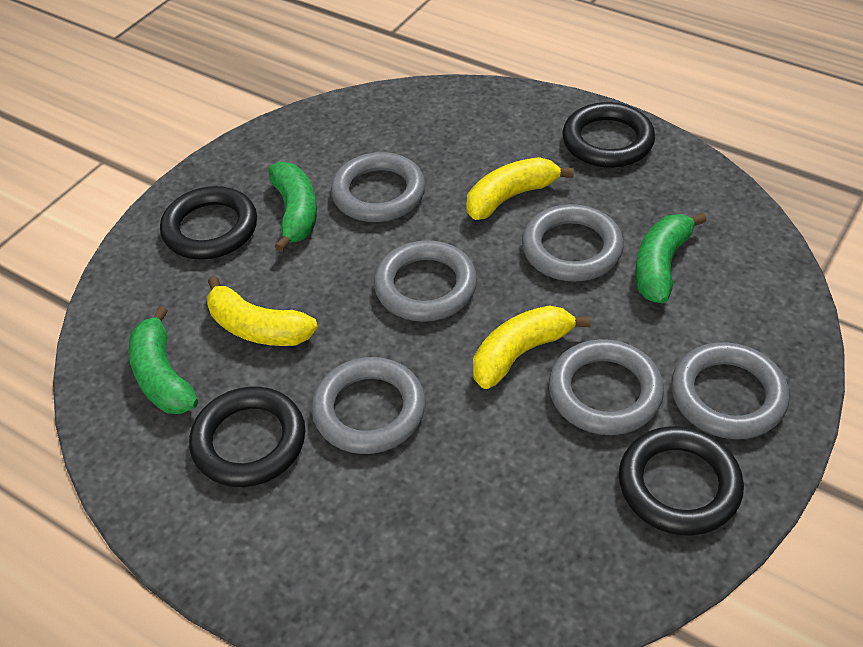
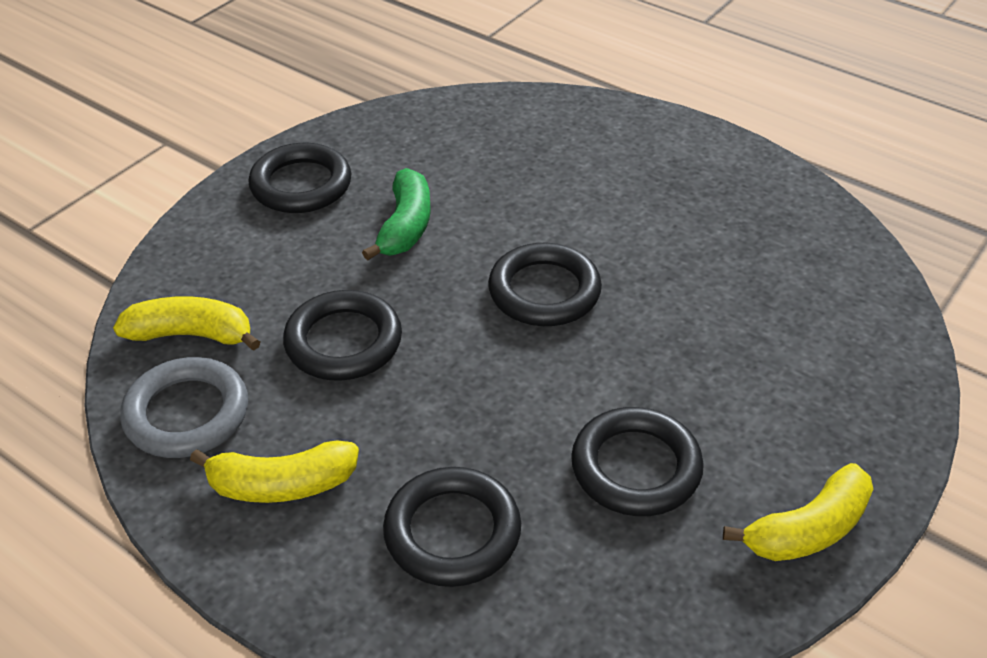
black ring: [160,186,257,260] [189,387,305,487] [563,102,655,168] [619,426,744,536] = 4 -> [249,143,351,213] [283,290,402,381] [383,467,521,587] [488,243,602,326] [571,407,704,516] = 5
green banana: [128,306,198,414] [268,162,317,252] [635,213,707,303] = 3 -> [362,168,431,260] = 1
grey ring: [312,357,425,454] [331,152,426,222] [374,240,477,322] [522,204,624,282] [549,339,664,435] [671,342,789,439] = 6 -> [120,357,248,458] = 1

